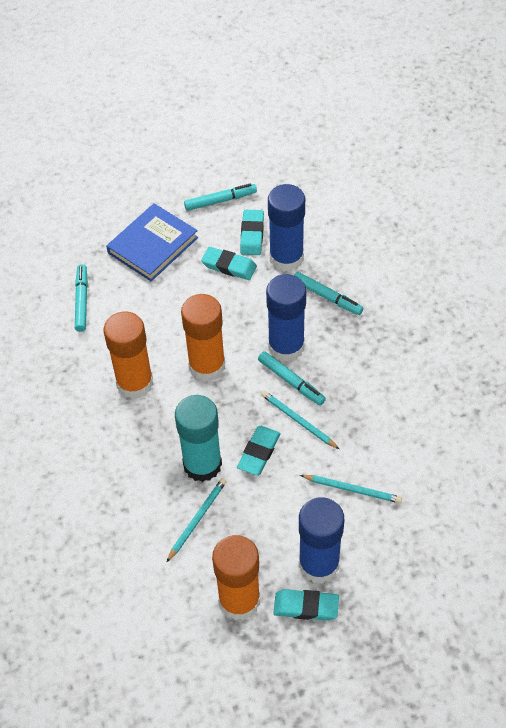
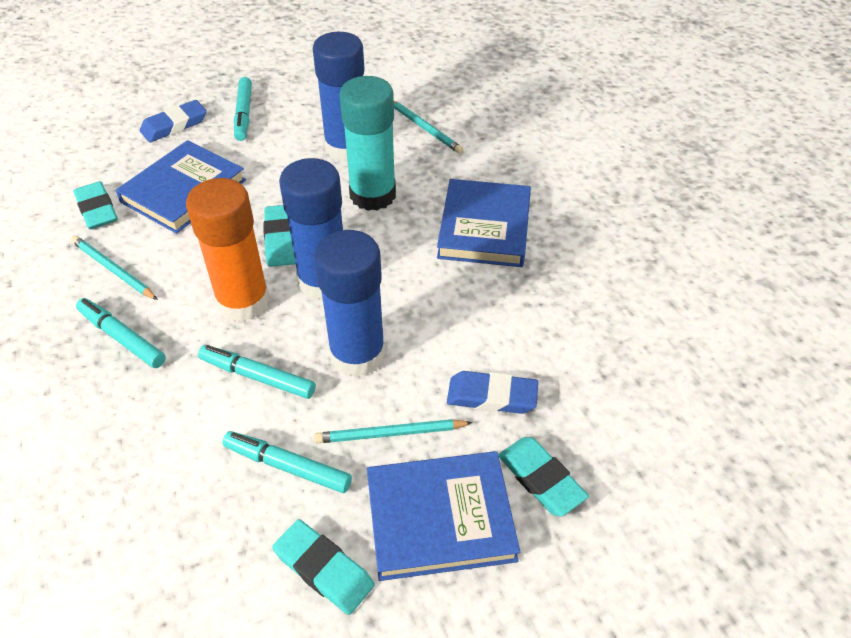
blue book: [106,203,198,281] = 1 -> [116,140,246,234] [367,451,520,581] [437,179,531,267] = 3
blue eraser: none = 0 -> [140,100,207,142] [447,371,538,414] = 2
orange glue stick: [103,311,153,399] [181,294,225,381] [212,535,260,620] = 3 -> [186,178,270,322] = 1

